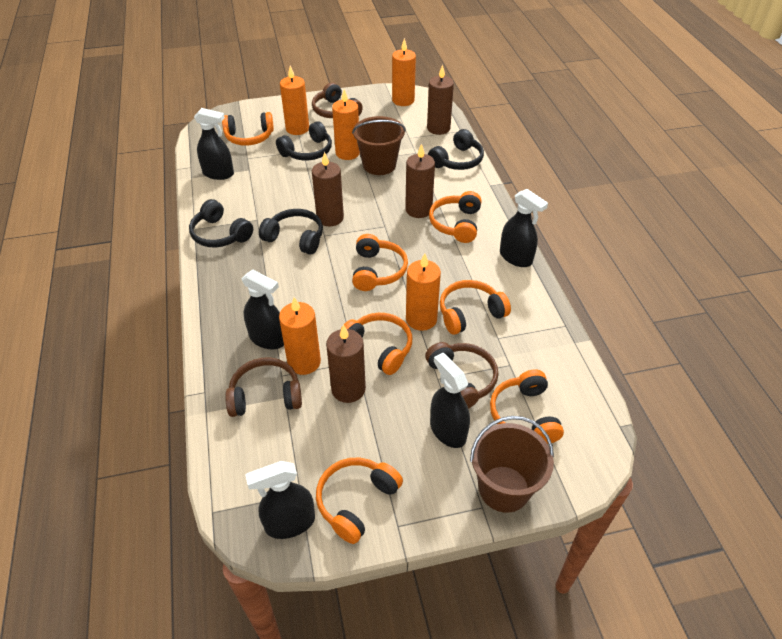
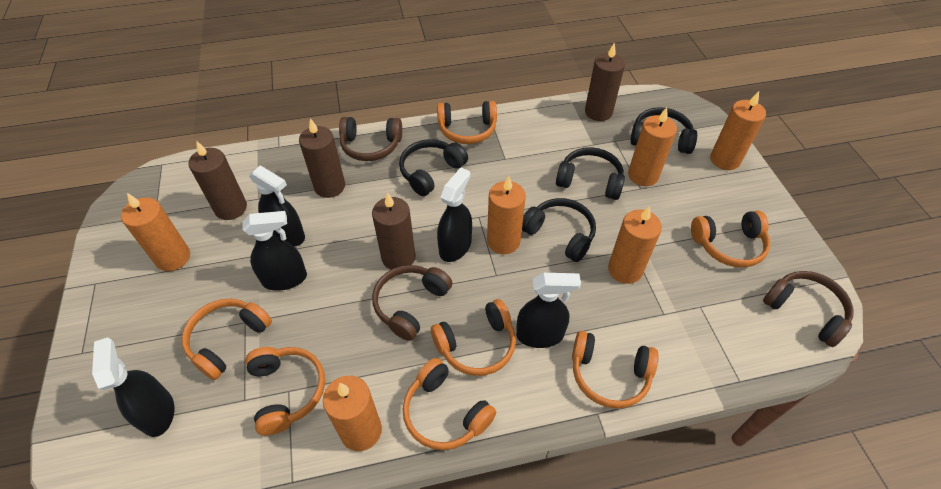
brown bucket: [352,116,406,175] [470,416,554,513] = 2 -> none = 0
orange candle: [279,297,321,375] [280,66,309,135] [332,89,360,160] [392,38,416,106] [406,253,441,331] = 5 -> [121,193,190,271] [323,376,382,451] [487,176,526,254] [608,206,662,284] [628,107,677,186] [710,91,766,170] = 6

